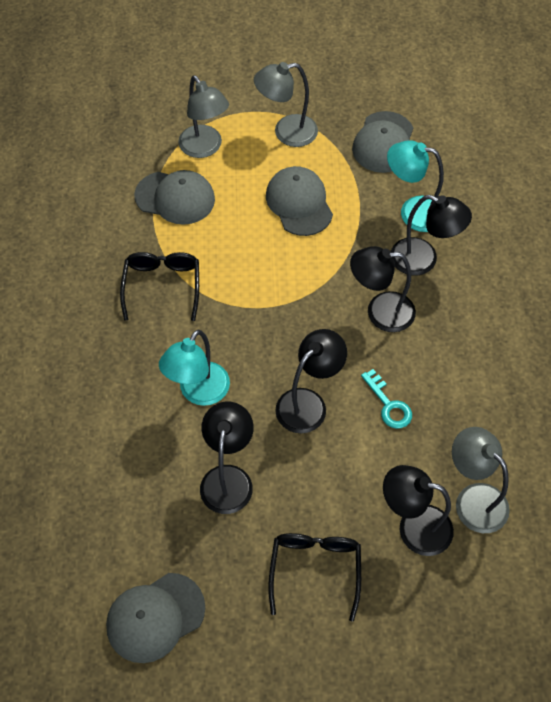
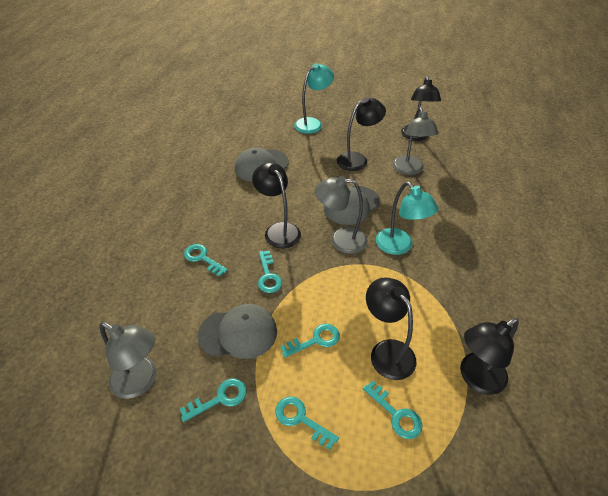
black glasses: [120,252,199,321] [268,533,361,622] = 2 -> none = 0
grey cap: [106,573,205,663] [134,170,215,225] [266,166,333,236] [352,111,413,173] = 4 -> [198,304,277,359] [235,148,289,182] [324,186,380,225] = 3
turquoise key: [361,369,412,429] = 1 -> [180,378,247,422] [184,244,228,277] [258,251,282,293] [275,396,339,450] [280,324,340,358] [363,380,422,439] = 6

